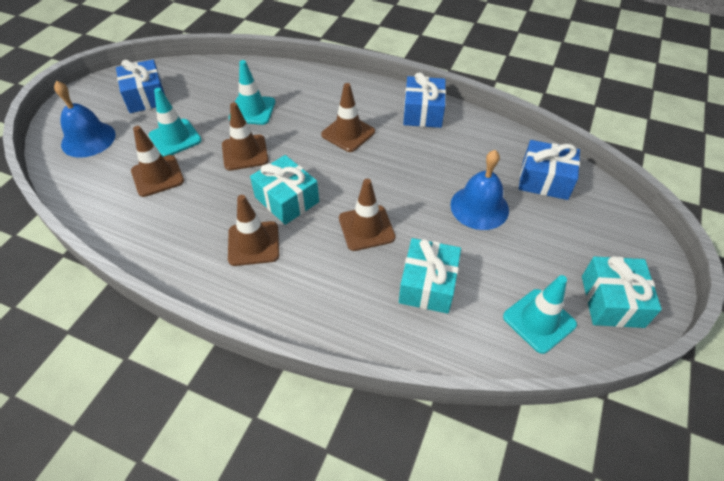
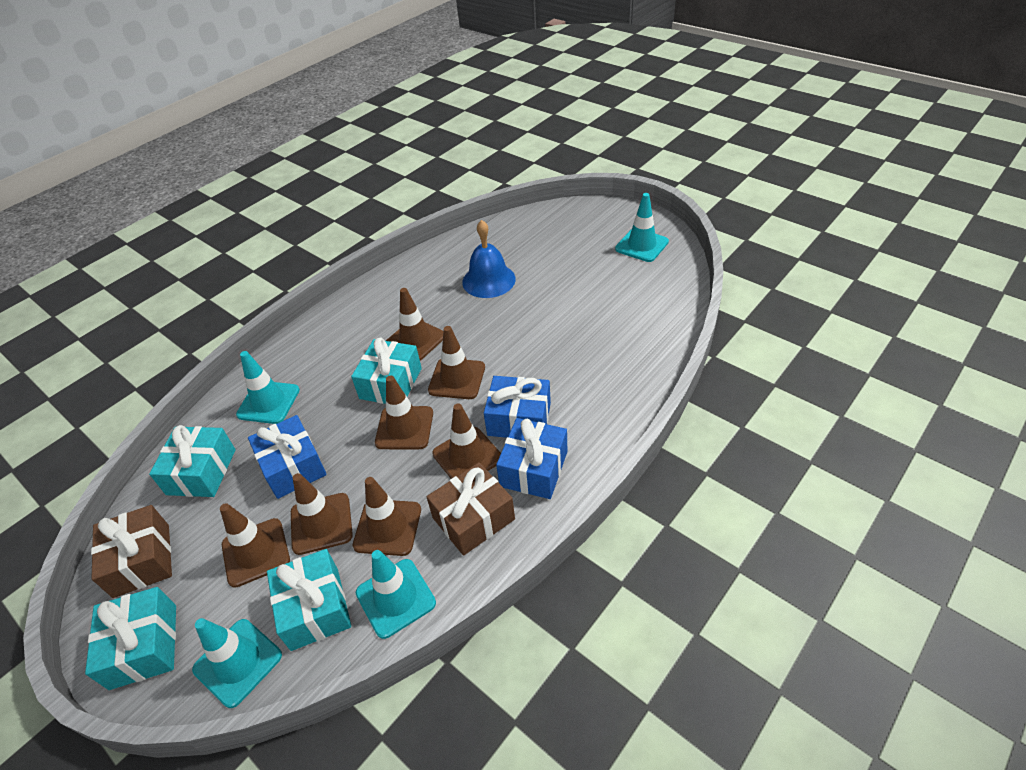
blue bell: [54,80,116,158] [450,150,509,230] = 2 -> [462,220,516,298] = 1
brown gift: none = 0 -> [91,505,172,598] [427,462,515,556] = 2
brown traffic cone: [131,126,184,197] [222,102,269,171] [228,195,279,266] [321,83,375,152] [339,179,396,251] = 5 -> [220,503,290,588] [291,473,353,555] [353,477,421,556] [375,375,433,449] [386,288,443,361] [428,326,485,399] [432,403,501,479] = 7
turquoise gift: [250,155,319,225] [399,238,461,314] [582,256,662,328] = 3 -> [85,587,176,690] [149,425,236,497] [267,549,351,651] [351,338,422,404] = 4
turquoise traffic cone: [149,88,202,157] [229,60,275,125] [503,275,577,354] = 3 -> [192,618,282,708] [236,351,300,424] [356,550,436,639] [615,193,669,262] = 4

